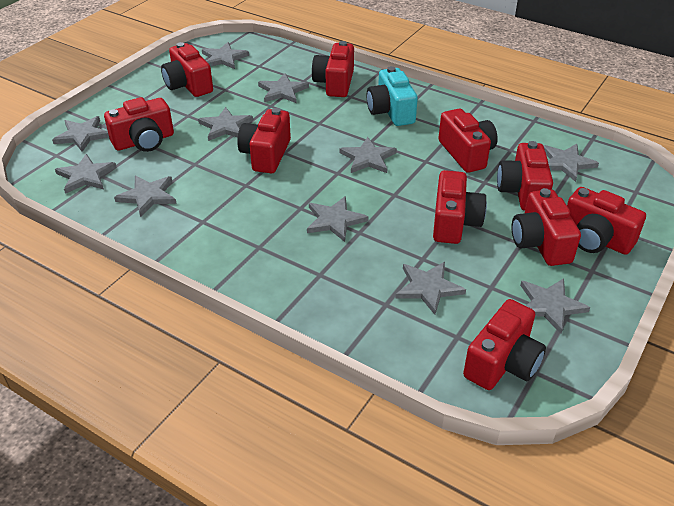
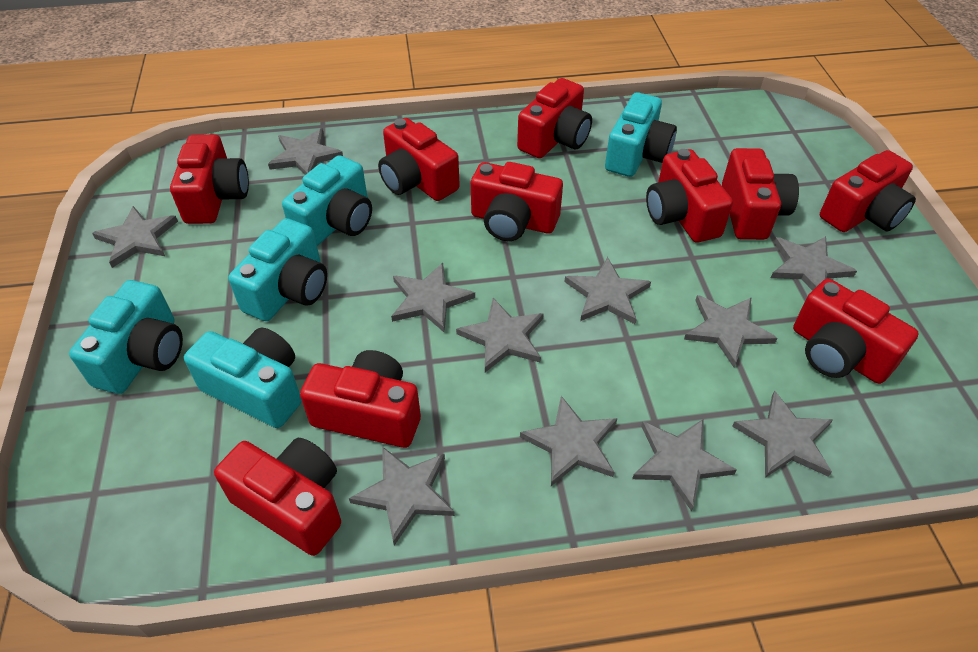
turquoise camera: [367,66,418,126] = 1 -> [69,280,183,394] [184,328,301,428] [228,218,327,321] [282,155,372,246] [605,92,677,177] = 5

